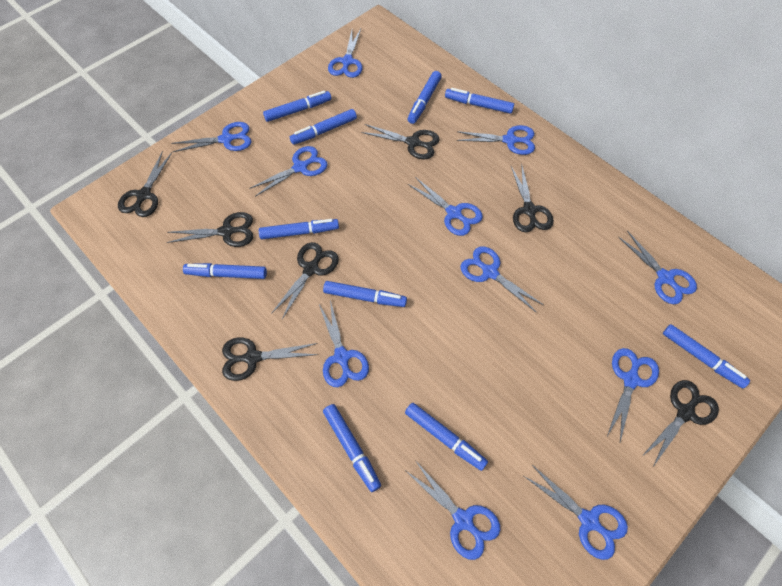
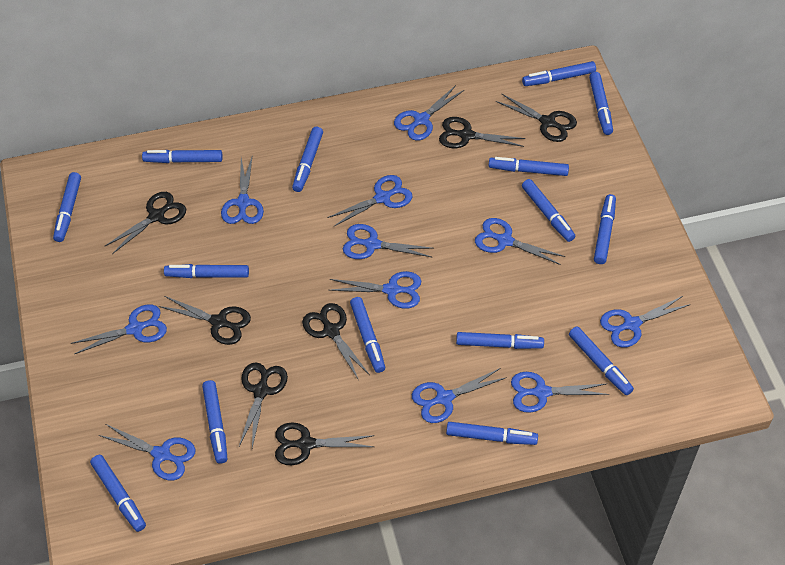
blue marker: [183,263,267,279] [259,219,339,239] [263,91,331,122] [290,109,357,145] [323,281,407,307] [323,404,381,492] [405,403,488,471] [408,71,442,124] [445,88,514,114] [663,324,750,388] = 10 -> [53,172,81,242] [90,455,146,532] [142,150,222,163] [164,264,249,278] [202,380,227,464] [292,127,323,192] [350,297,385,373] [446,422,538,445] [456,332,544,349] [489,157,569,176] [522,61,596,86] [522,179,575,242] [569,326,634,395] [589,72,613,135] [594,194,616,264] = 15

